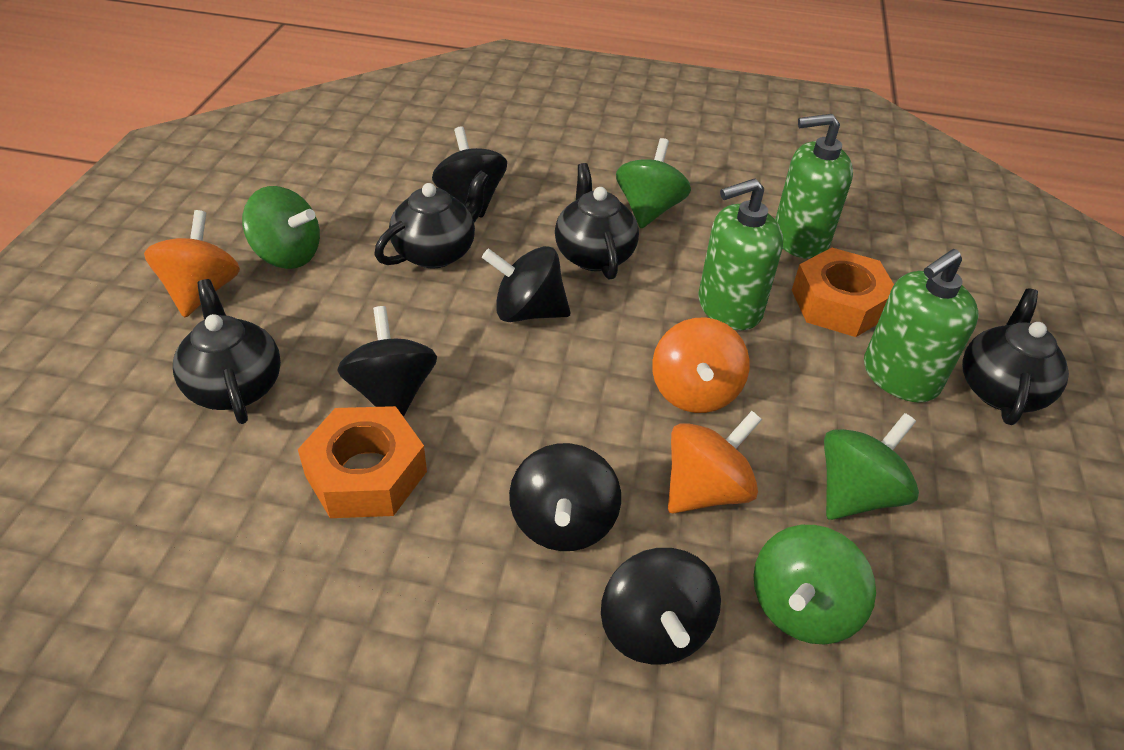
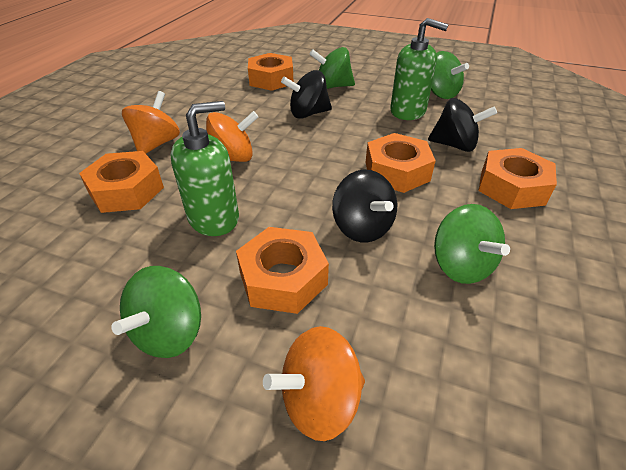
black spinning top: [337,306,437,417] [432,127,507,218] [482,246,571,322] [509,443,621,551] [601,548,721,665] = 5 -> [281,70,332,119] [332,169,397,242] [428,98,497,152] = 3
black teapot: [173,279,281,424] [374,171,489,268] [555,163,639,280] [962,288,1069,425] = 4 -> none = 0
green soap dispenser: [699,178,783,330] [775,114,853,259] [864,249,979,403] = 3 -> [170,101,239,236] [390,18,449,120] = 2
orange nut: [298,406,427,518] [792,248,894,337] = 2 -> [79,151,164,213] [236,227,329,314] [248,53,293,91] [365,133,436,193] [479,148,557,209] = 5

